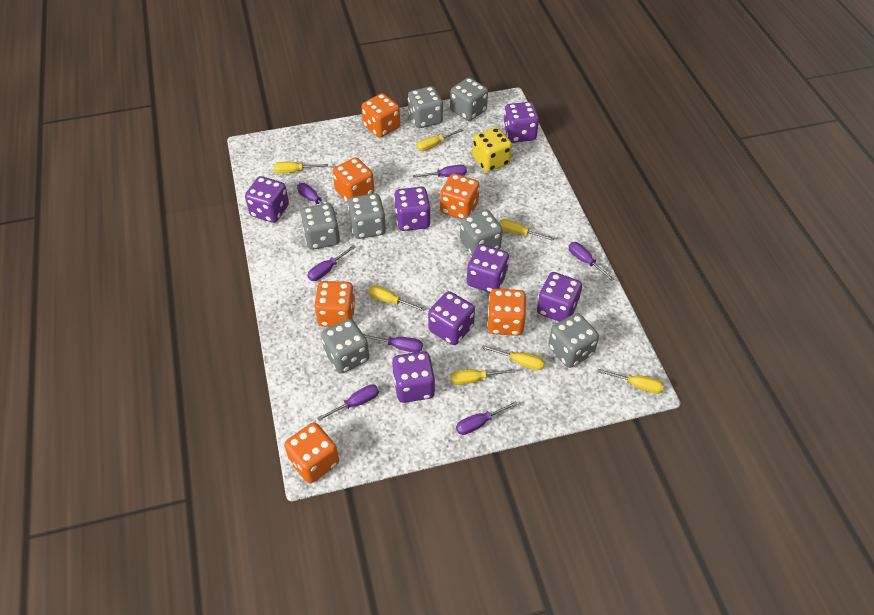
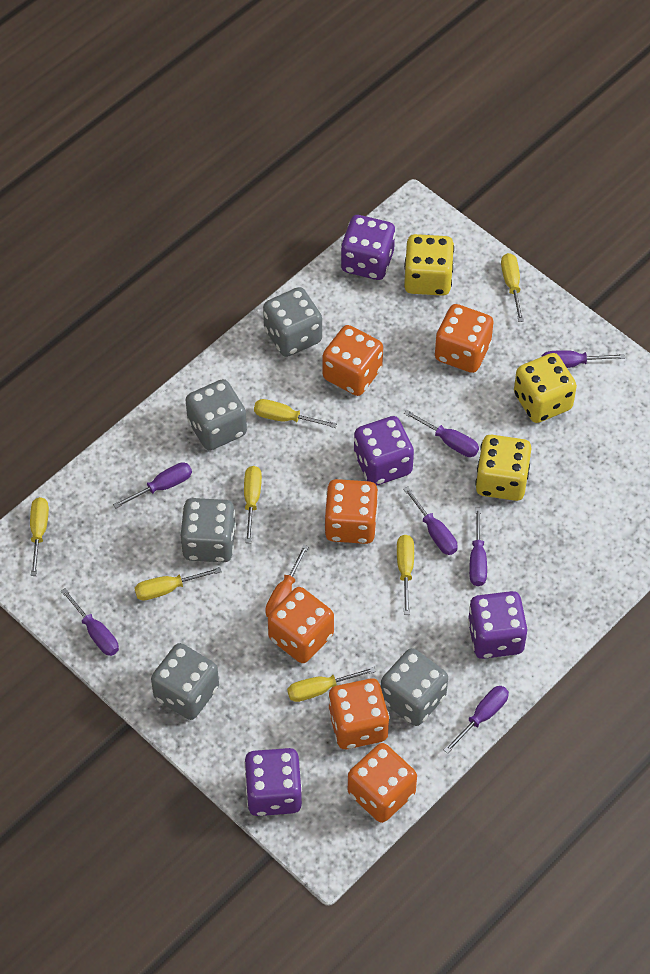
grey dice: [300,203,340,250] [321,319,369,374] [348,193,386,239] [408,86,443,128] [450,78,488,121] [460,209,503,256] [548,313,599,368] = 7 -> [151,643,219,720] [181,498,236,562] [186,379,247,450] [263,287,322,357] [381,648,448,726] = 5
orange screwdriver: none = 0 -> [265,544,309,617] = 1
purple dice: [245,176,289,223] [392,351,435,403] [394,187,431,231] [428,291,475,345] [467,244,509,293] [503,102,539,143] [537,272,582,322] = 7 -> [244,748,302,816] [341,215,395,280] [354,416,414,486] [468,591,528,659] = 4
yellow dice: [472,127,512,172] = 1 -> [404,234,454,296] [475,435,532,501] [514,353,577,423] = 3

